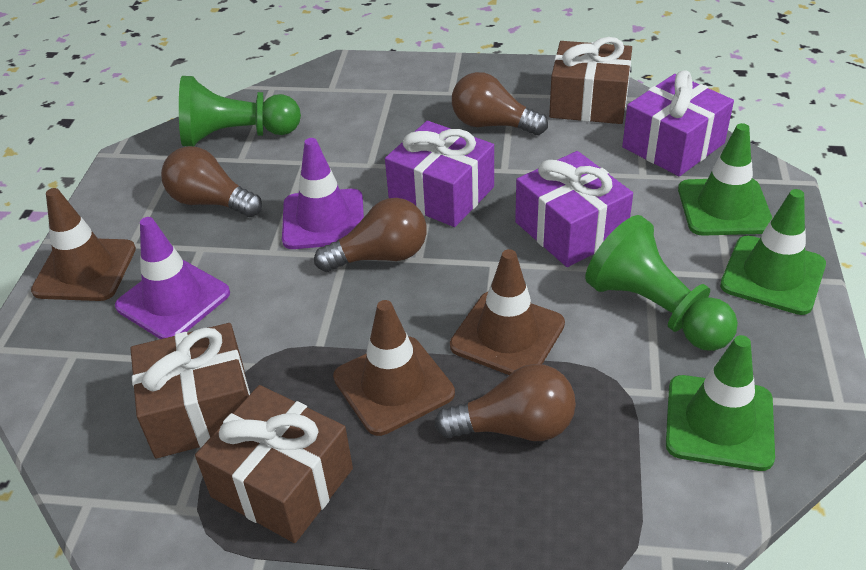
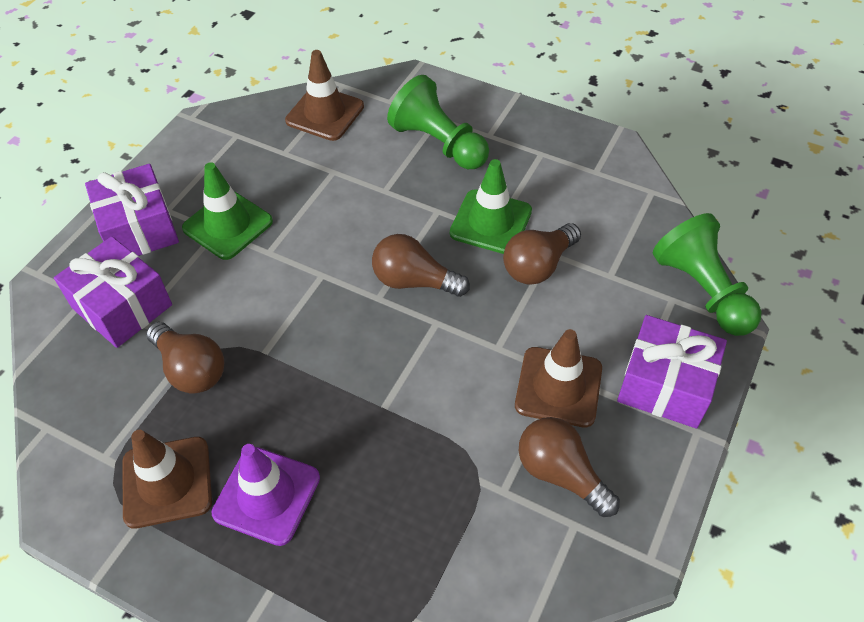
brown gift: [131,323,250,459] [195,385,353,543] [549,37,632,124] = 3 -> none = 0
green traffic cone: [666,335,775,471] [678,123,772,236] [720,189,826,315] = 3 -> [182,162,273,260] [450,159,532,254] = 2
purple traffic cone: [115,217,230,339] [282,138,364,249] = 2 -> [211,444,320,546] = 1

